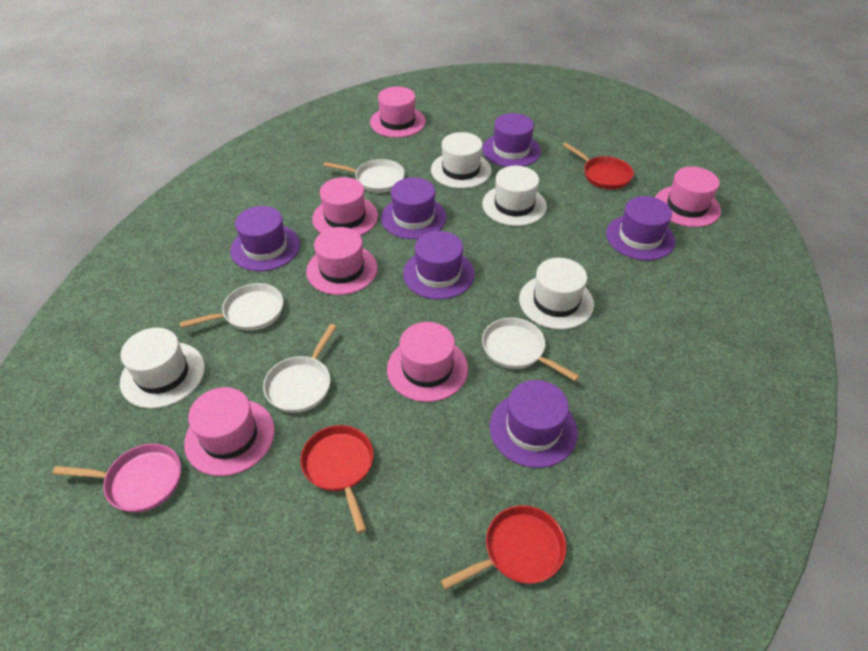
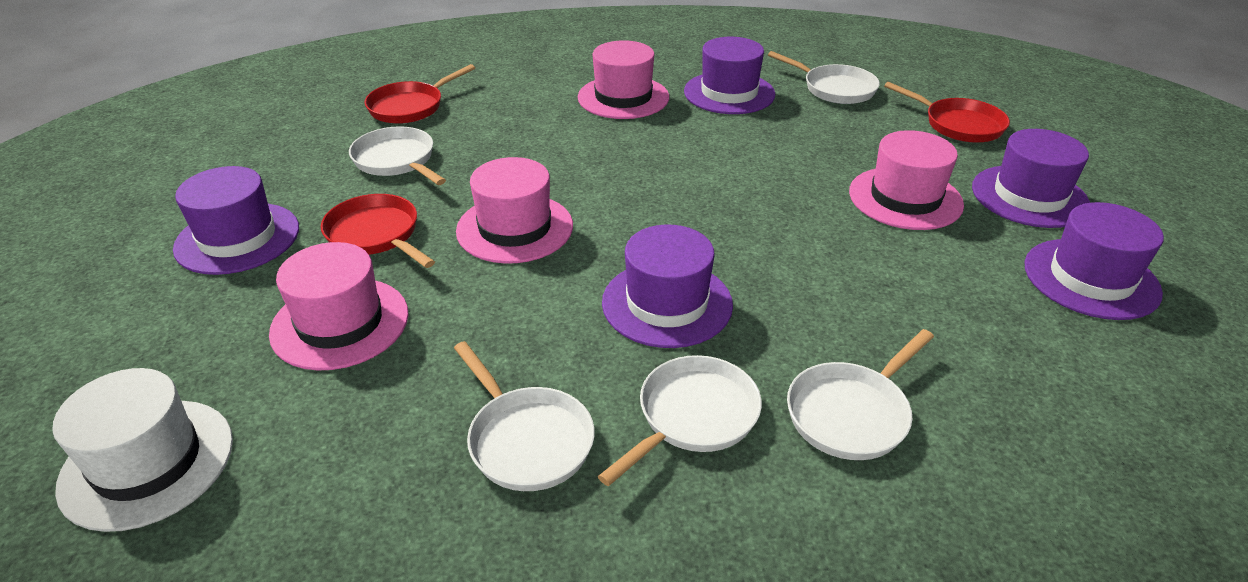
pink hat: [184,387,275,476] [306,227,378,295] [312,177,378,236] [370,87,426,138] [387,322,468,402] [655,167,721,227] = 6 -> [269,242,409,370] [456,157,573,264] [578,40,669,119] [849,130,964,230] = 4
pink pan: [53,444,181,513] = 1 -> none = 0
purple hat: [230,206,300,271] [381,177,447,239] [403,231,474,300] [482,113,541,167] [490,380,578,468] [606,196,675,260] = 6 -> [173,166,299,275] [602,225,733,348] [684,37,775,114] [972,129,1090,228] [1024,202,1164,320] = 5
white hat: [120,328,205,409] [431,132,492,189] [482,166,547,226] [519,258,594,330] = 4 -> [52,368,233,532] = 1
white pan: [179,283,283,331] [263,324,337,413] [324,159,405,193] [482,318,579,381] = 4 -> [349,126,446,185] [454,341,595,491] [598,355,762,486] [768,51,880,104] [787,329,934,460] = 5

